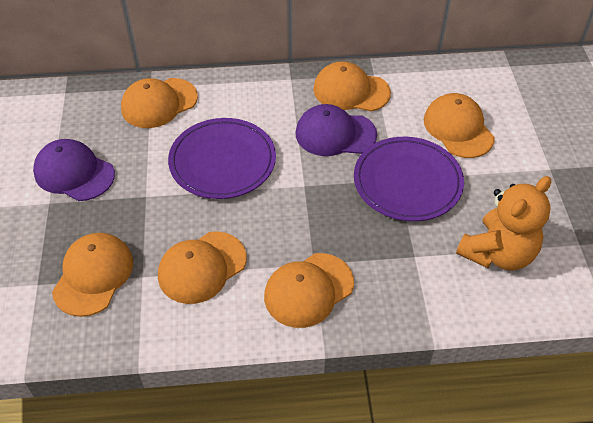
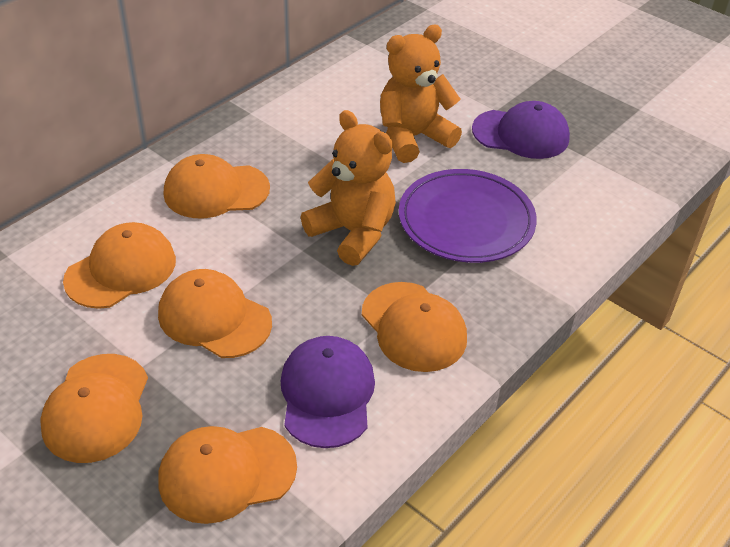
orange teddy bear: [456,176,551,270] = 1 -> [301,110,396,266] [380,25,462,163] = 2
purple plate: [168,118,276,199] [354,137,464,221] = 2 -> [399,169,537,263] = 1

